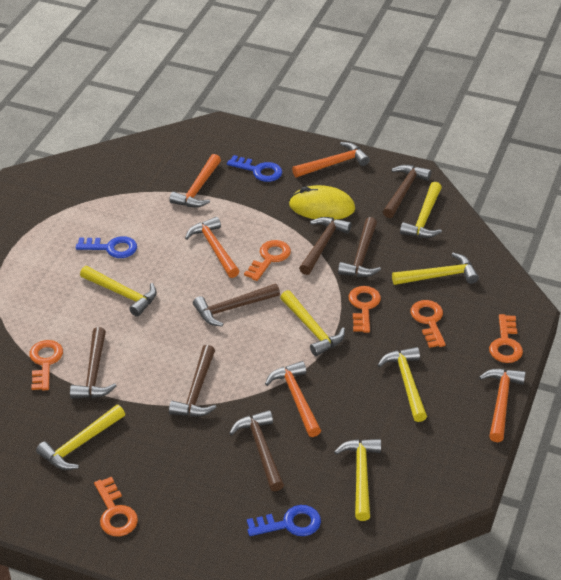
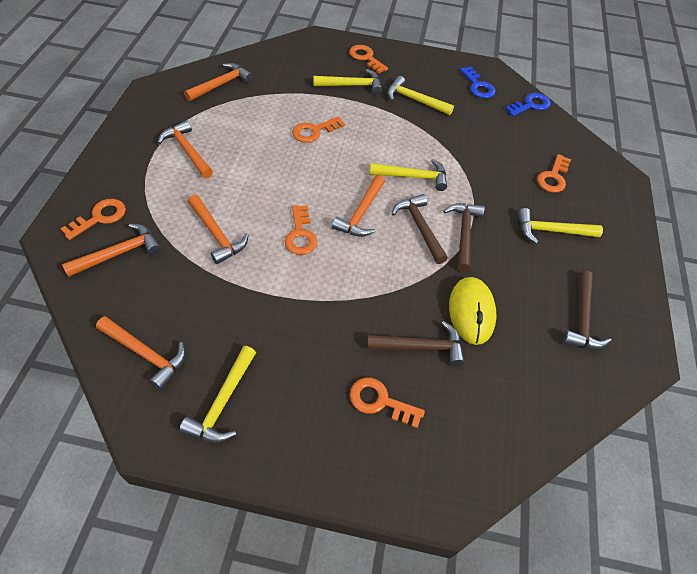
blue key: [76,236,137,258] [227,155,282,182] [247,505,321,536] = 3 -> [460,66,495,98] [505,93,551,116] = 2
brown hammer: [70,327,117,399] [169,345,217,417] [193,284,280,327] [229,410,284,491] [299,217,352,275] [338,217,381,277] [383,165,431,218] = 7 -> [367,321,465,366] [392,194,448,264] [443,203,485,272] [563,270,611,349] = 4
orange hammer: [169,154,221,208] [185,217,239,278] [265,361,321,437] [292,142,370,177] [479,369,526,442] = 5 -> [62,224,161,277] [96,316,186,390] [158,120,213,178] [184,63,253,101] [188,195,248,264] [332,175,385,237] = 6
yellow hammer: [36,405,125,470] [80,266,157,317] [280,290,345,356] [334,439,381,521] [378,347,427,422] [392,253,479,285] [400,182,442,238] = 7 -> [180,346,256,443] [313,69,382,95] [370,159,447,191] [387,76,454,115] [518,208,603,244] = 5

